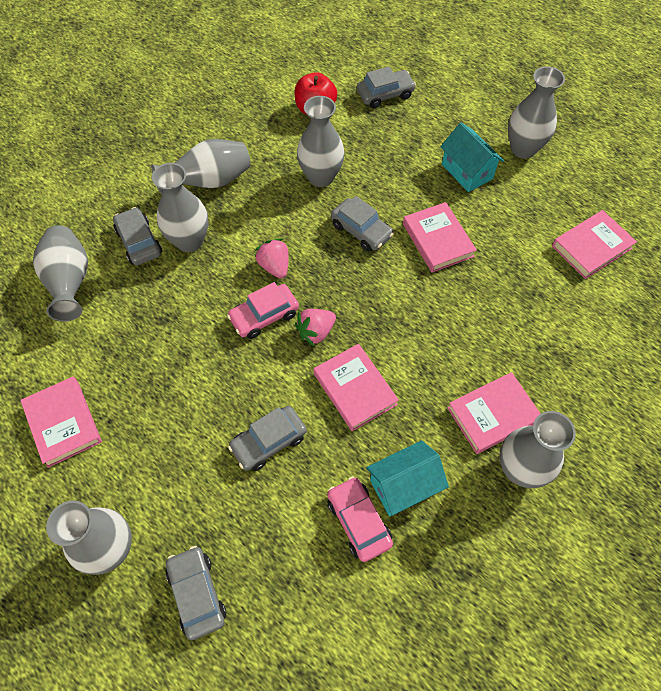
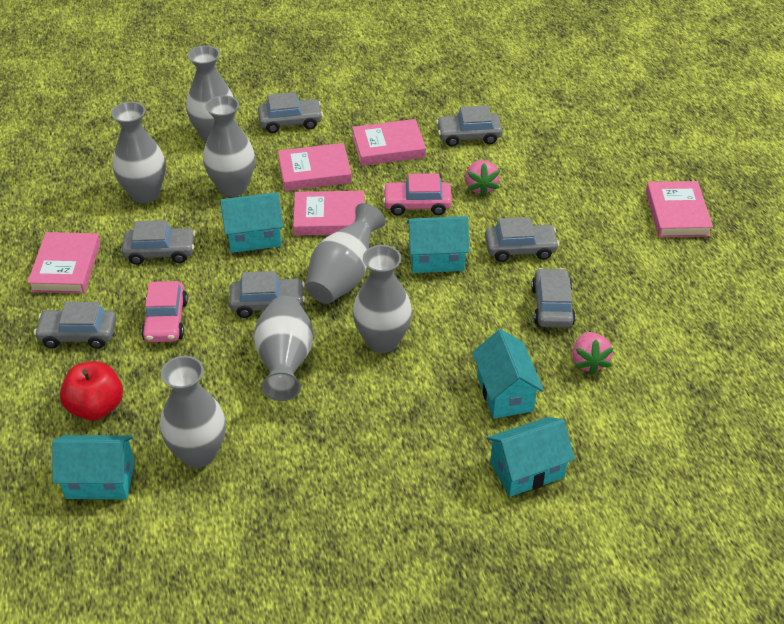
grey car: [113,207,162,265] [165,546,226,640] [228,406,307,471] [331,196,394,252] [357,66,416,108] = 5 -> [34,302,116,349] [122,220,196,265] [229,271,305,318] [258,92,323,133] [436,105,503,147] [485,217,559,262] [531,268,576,328] = 7
turquoise house: [366,440,449,516] [440,122,504,192] = 2 -> [52,435,135,499] [220,192,283,253] [407,216,470,273] [472,329,544,419] [487,417,575,497] = 5

